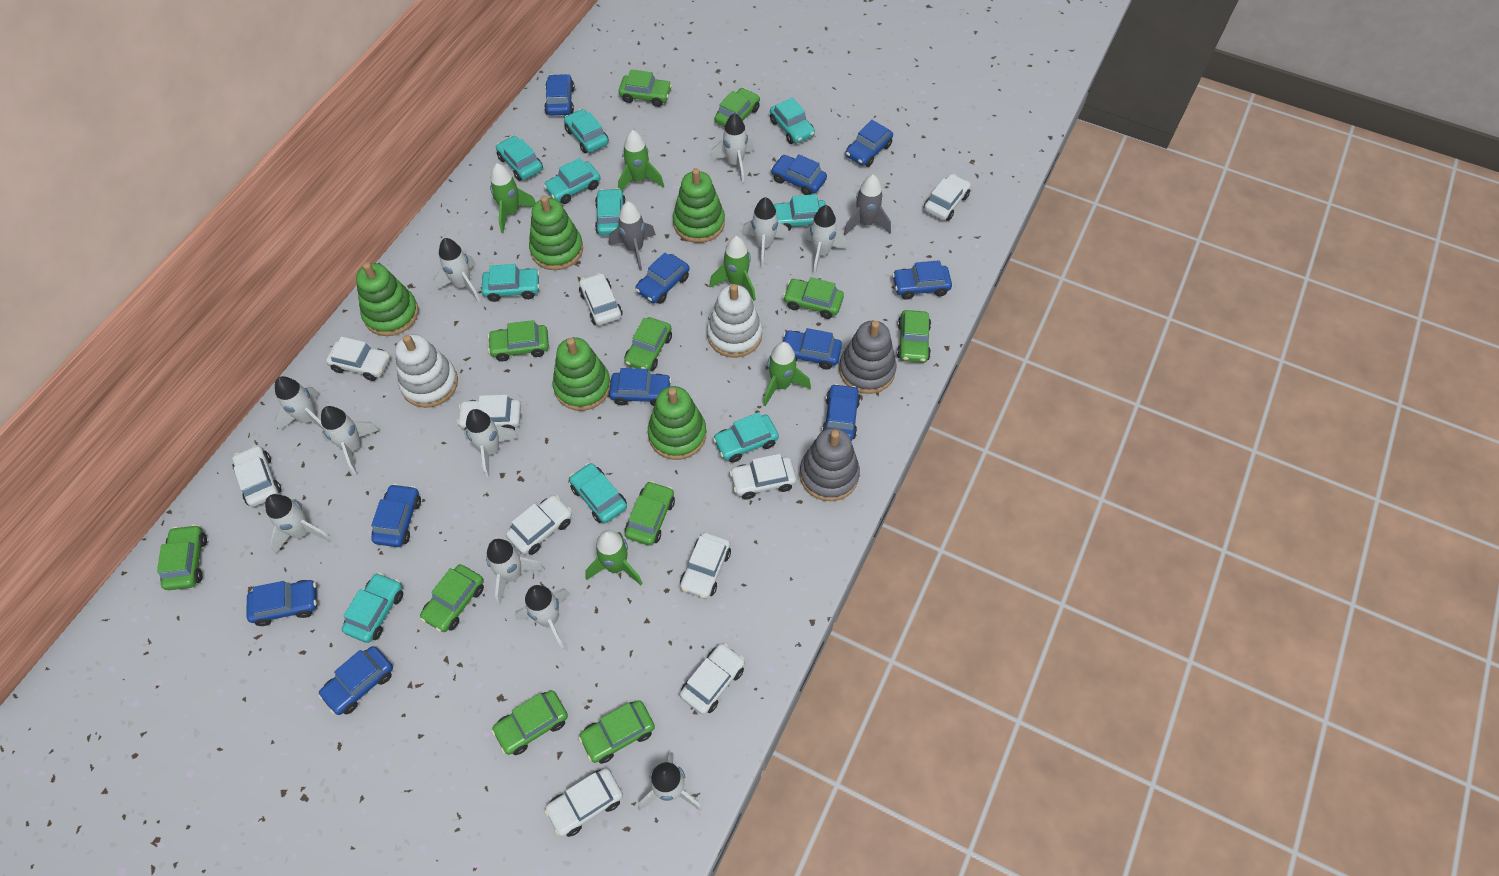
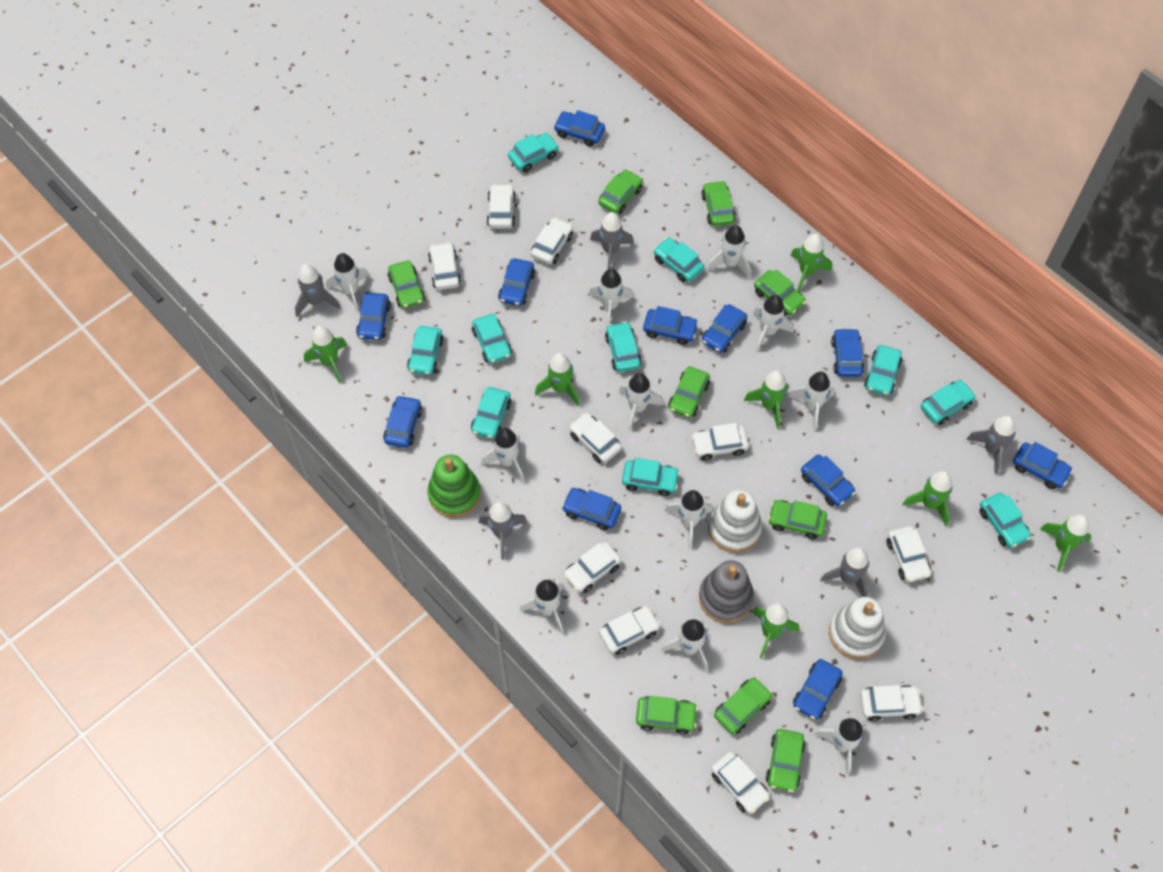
green car: [157,524,207,590] [420,564,484,632] [488,320,549,361] [491,690,568,755] [578,700,655,764] [619,69,672,107] [624,317,672,371] [625,481,675,546] [715,88,760,127] [783,277,844,319] [897,310,931,363] = 11 -> [388,260,425,308] [598,169,643,214] [636,696,698,735] [668,366,710,418] [701,180,736,226] [714,677,772,734] [754,269,806,316] [765,729,806,792] [768,500,827,539] = 9
green rocket: [490,163,536,233] [585,530,643,585] [618,130,664,191] [709,236,756,301] [763,342,811,406] = 5 -> [304,326,347,383] [535,353,580,406] [744,371,788,429] [752,603,799,658] [790,234,832,292] [902,471,952,526] [1040,515,1091,572] = 7
green stacking toy: [356,262,418,336] [529,196,583,270] [552,337,611,411] [648,386,706,460] [673,168,725,243] = 5 -> [428,455,481,518] = 1
grey rocket: [609,201,656,271] [844,175,891,235] = 2 -> [295,264,341,317] [479,502,527,560] [590,212,634,269] [820,548,869,597] [966,416,1016,474] = 5
grey stacking toy: [800,428,860,501] [839,321,896,394] = 2 -> [699,560,754,623] = 1

